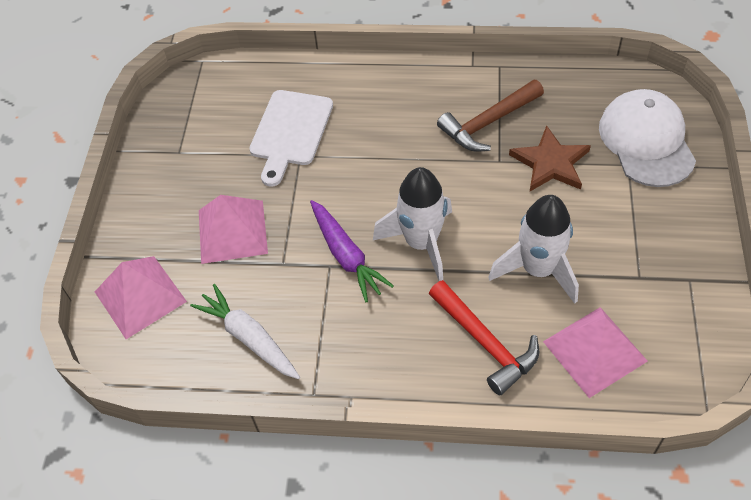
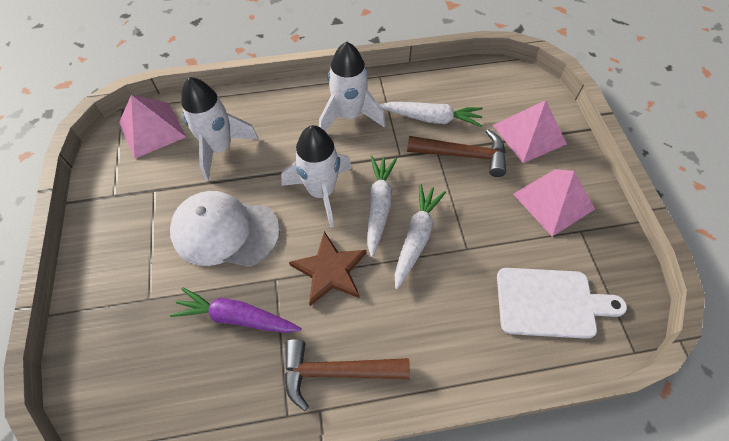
brown hammer: [437,80,544,151] = 1 -> [284,339,410,411] [407,129,506,177] = 2
red hammer: [429,280,539,395] = 1 -> none = 0
white carrot: [190,284,300,379] = 1 -> [367,156,397,257] [380,102,483,127] [395,184,446,289] = 3
white rocket: [373,167,452,281] [488,195,579,304] = 2 -> [181,77,259,181] [281,125,352,228] [319,42,386,131] = 3

